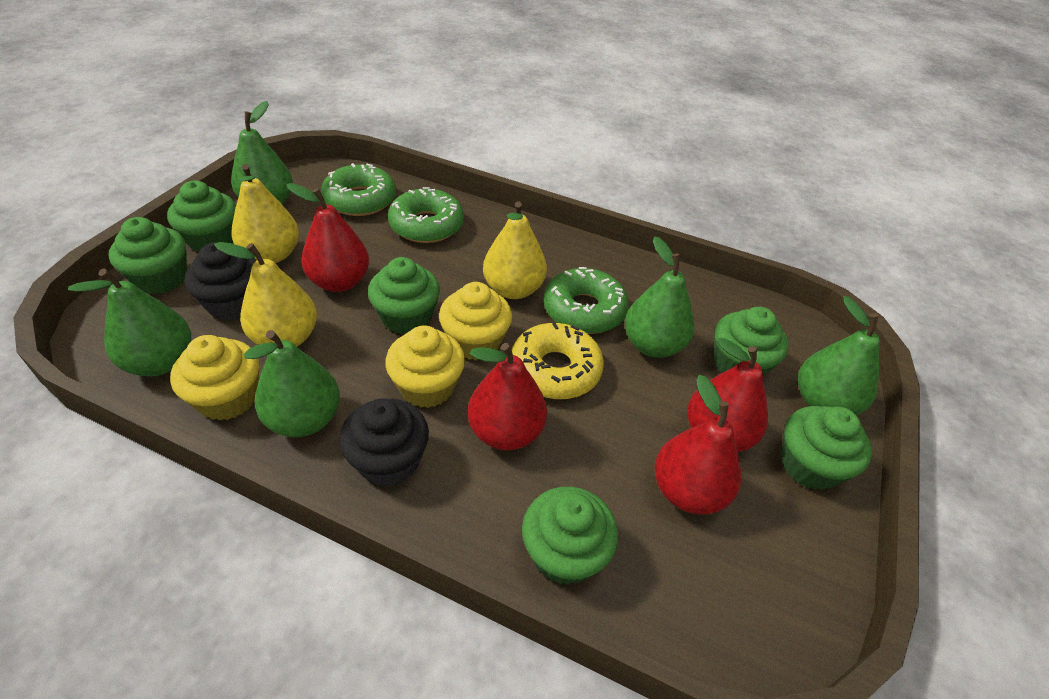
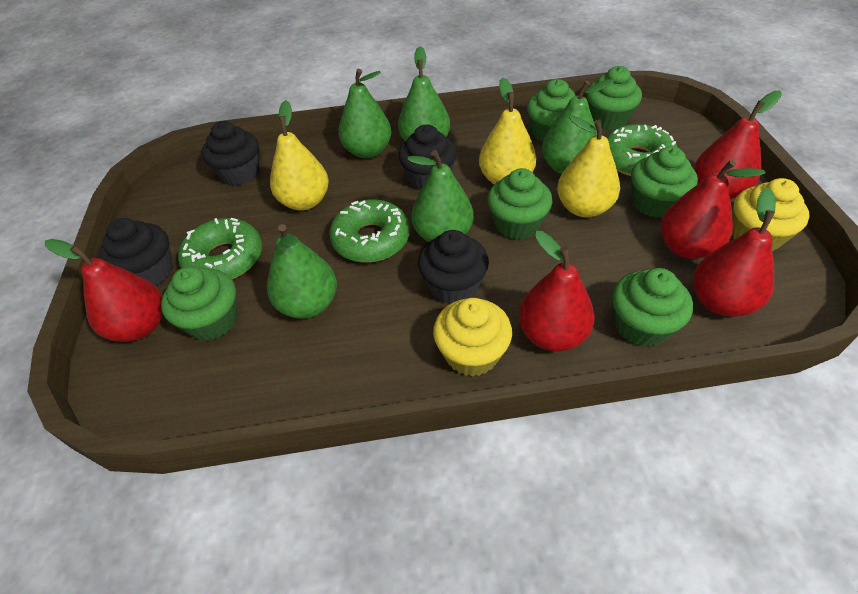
black cupcake: [184,242,256,321] [339,398,429,486] = 2 -> [99,218,173,286] [202,121,259,185] [398,124,457,190] [418,230,489,304] = 4
red pear: [286,183,369,292] [468,343,547,450] [655,375,741,515] [687,338,768,452] = 4 -> [45,239,163,342] [519,231,595,352] [661,160,766,259] [693,188,776,317] [694,91,782,199] = 5
yellow cupcake: [170,335,259,421] [385,325,465,408] [439,282,512,360] = 3 -> [433,298,512,377] [732,178,809,251] = 2
yellow donut: [512,322,604,399] = 1 -> none = 0

